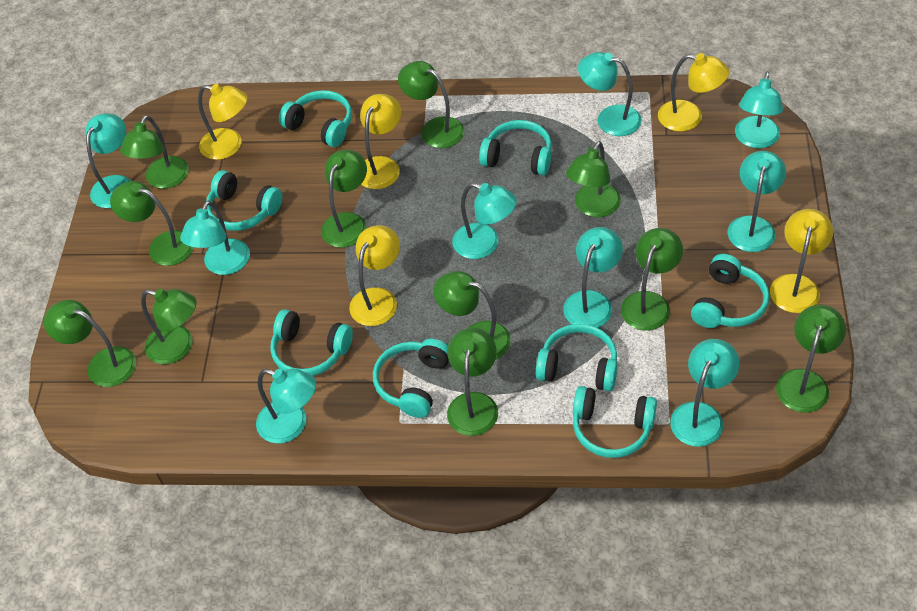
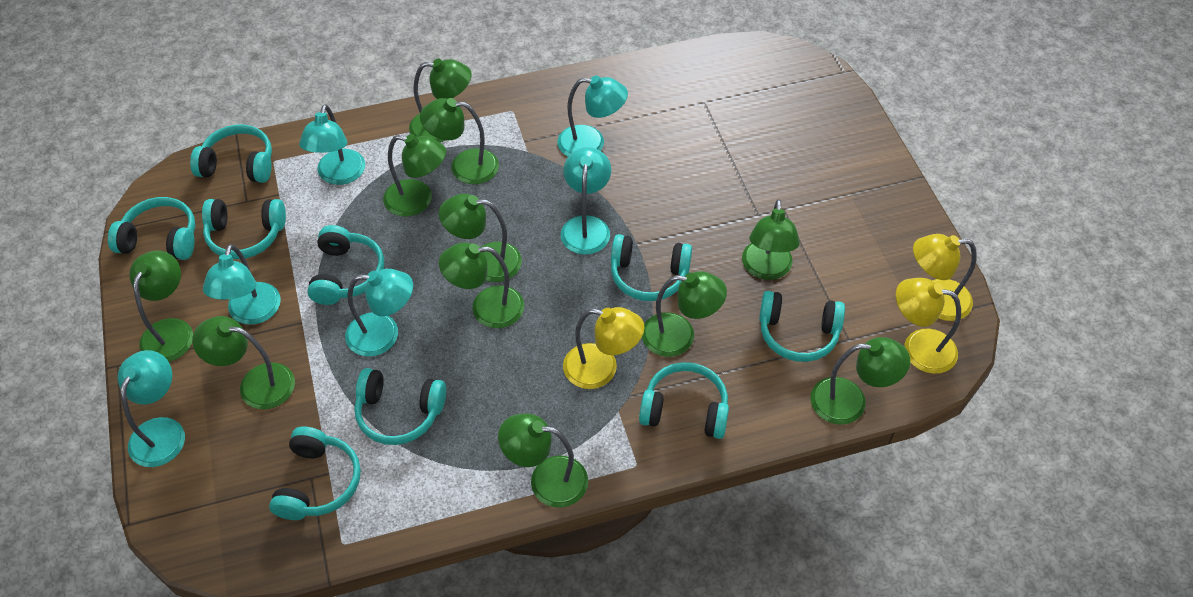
turquoise headphones: [206,170,282,231] [270,309,353,376] [279,90,352,147] [373,339,449,418] [479,120,552,176] [536,324,618,391] [573,386,657,458] [691,254,770,328] = 8 -> [108,197,195,260] [190,125,272,183] [202,199,286,259] [269,426,361,520] [307,225,384,305] [354,368,446,445] [611,234,692,301] [639,362,729,439] [759,291,845,362] = 9
turquoise lamp: [85,114,131,208] [180,201,250,275] [256,369,316,444] [452,183,517,259] [563,227,623,328] [578,52,642,136] [670,339,739,447] [728,151,786,252] [735,72,783,148] = 9 -> [117,350,185,467] [203,244,281,325] [299,104,365,185] [345,269,413,357] [557,76,628,157] [561,147,611,255] = 6
yellow lamp: [198,84,248,160] [349,225,400,326] [360,94,401,189] [658,53,729,132] [770,209,833,313] = 5 -> [563,307,644,389] [896,278,961,374] [913,234,977,321] = 3

